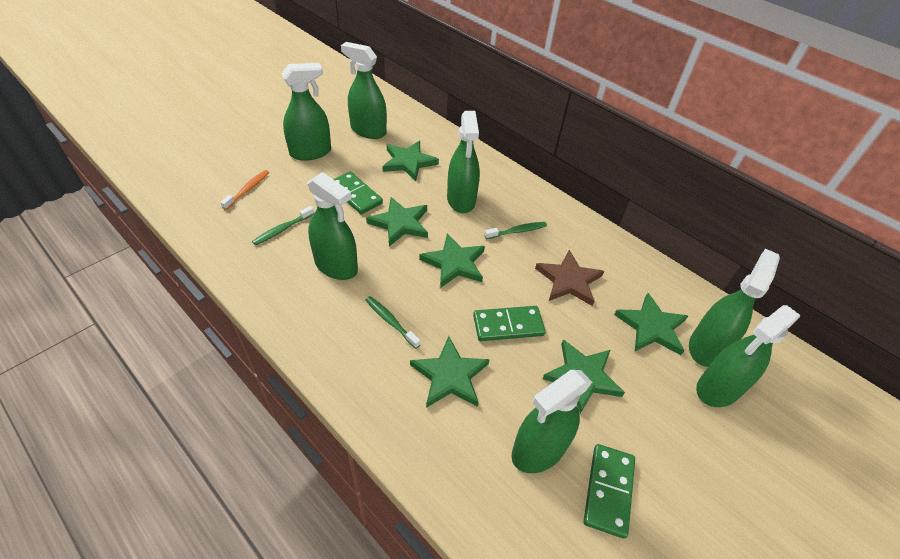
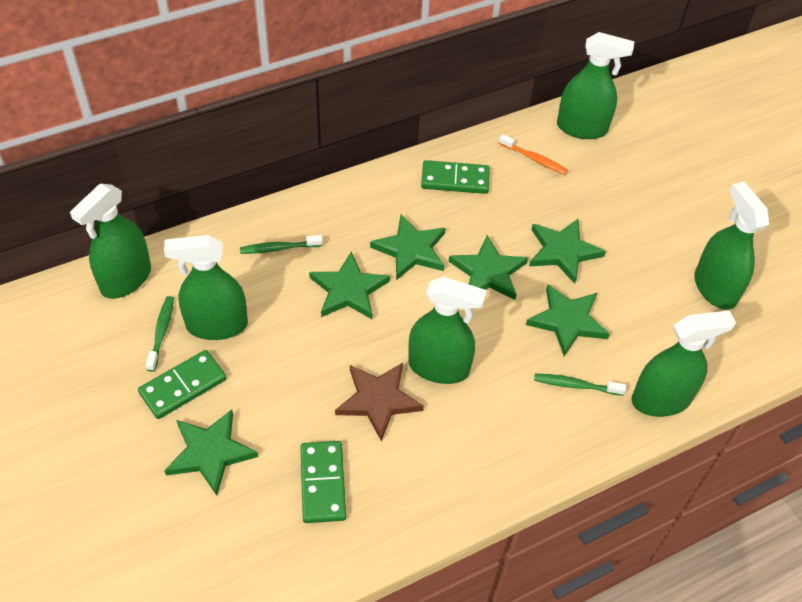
green spray bottle: [282,63,331,161] [307,172,358,280] [341,42,387,139] [447,111,480,213] [512,370,592,473] [689,249,780,367] [696,305,800,407] = 7 -> [70,183,151,299] [164,235,248,340] [408,277,487,384] [557,32,634,139] [632,310,736,417] [694,182,769,310] = 6

